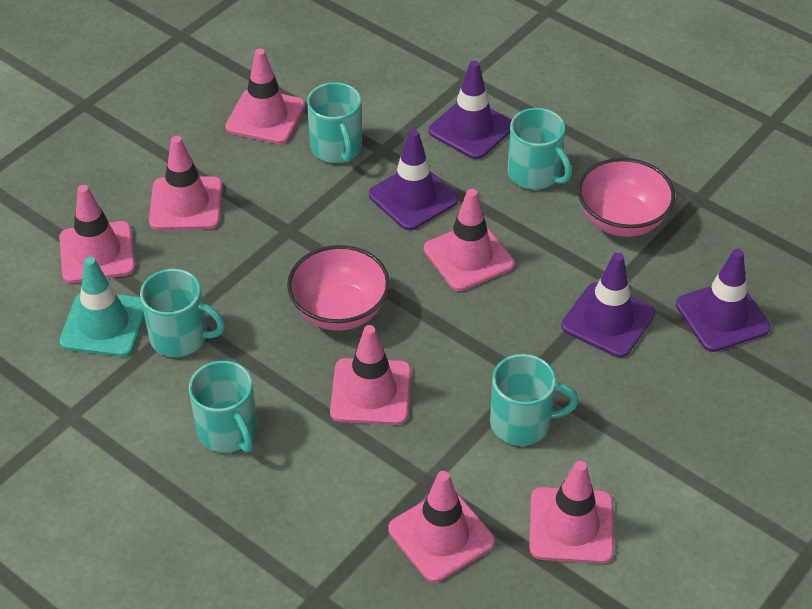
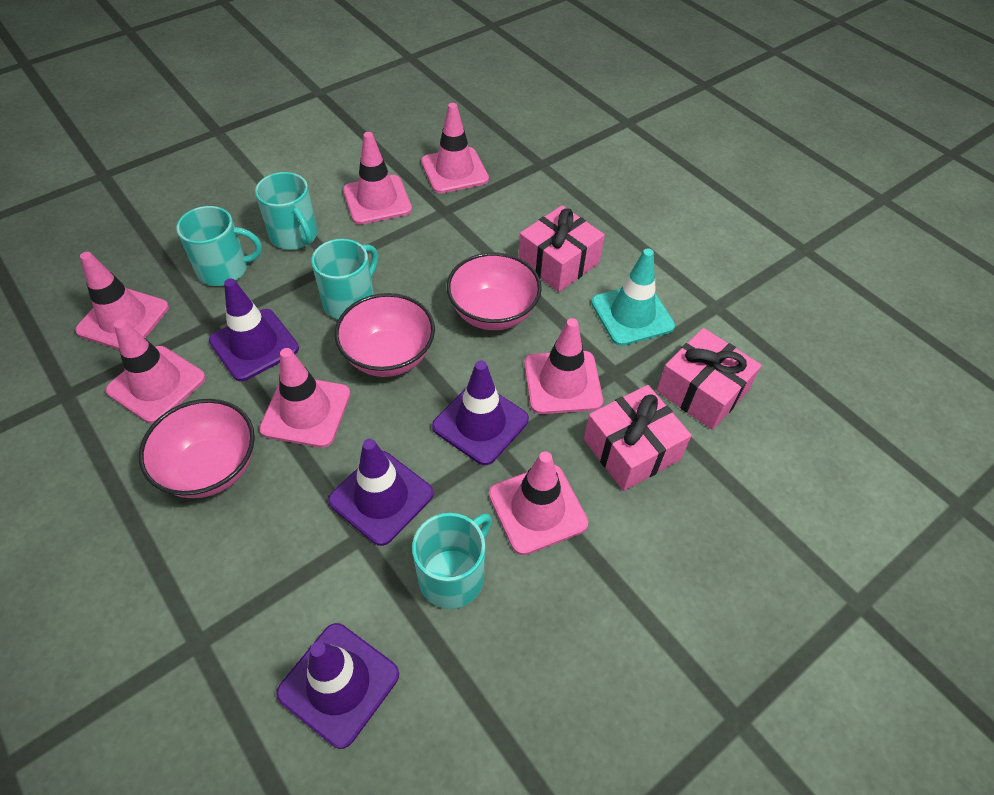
pink bowl: [287,245,390,331] [578,158,675,237] = 2 -> [139,399,255,498] [335,293,435,377] [447,252,542,330] = 3
pink gift: none = 0 -> [518,205,605,292] [584,385,692,491] [657,328,762,430] = 3
turquoise mug: [140,269,225,357] [189,361,257,453] [307,82,362,163] [490,354,579,446] [508,108,572,190] = 5 -> [176,206,262,286] [255,172,318,250] [311,239,378,319] [412,513,492,609] = 4

